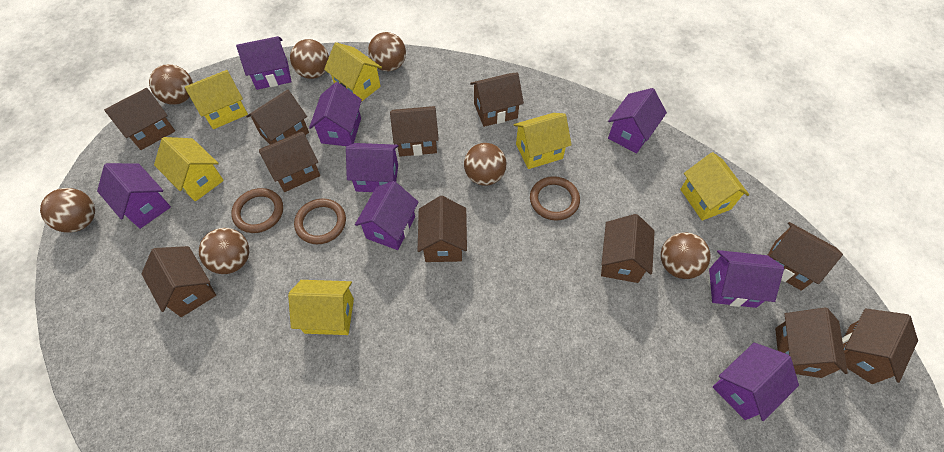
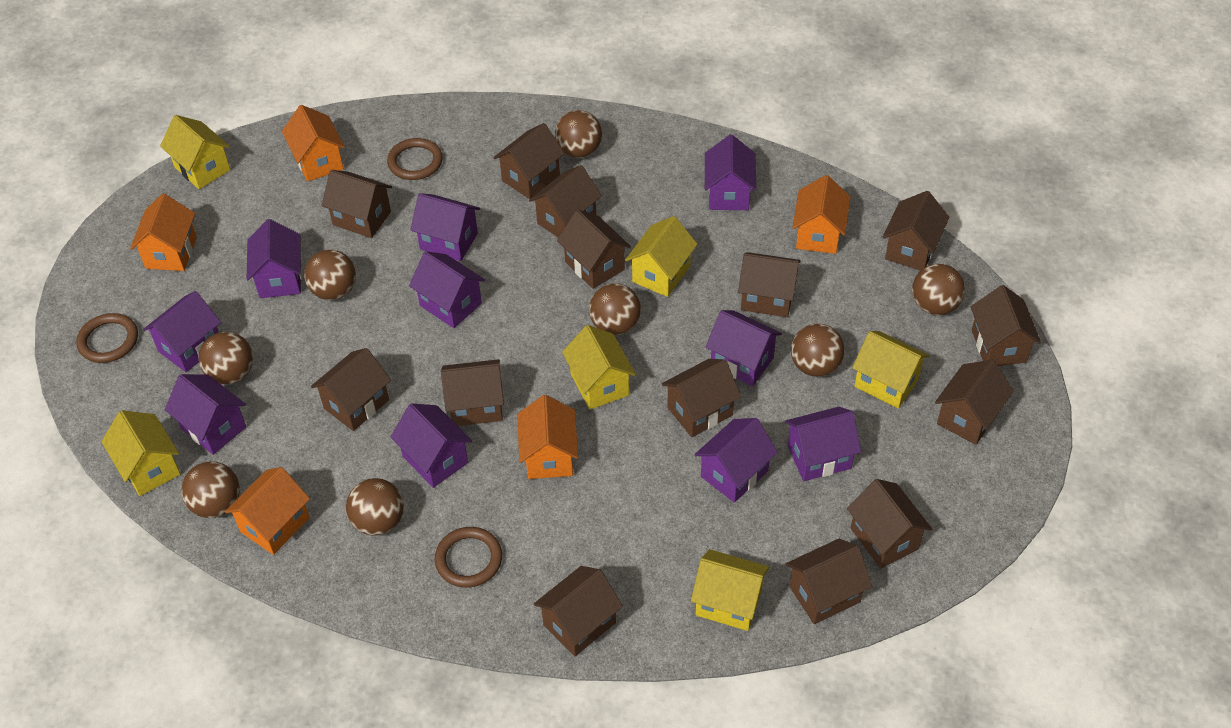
brown ball: [40,188,95,233] [149,64,193,105] [199,228,249,274] [290,39,329,79] [368,32,406,71] [464,143,507,186] [661,232,711,279] = 7 -> [181,462,240,518] [198,332,253,385] [304,250,356,300] [346,478,404,535] [555,110,602,158] [589,283,641,335] [791,323,844,377] [912,263,965,315] = 8
brown house: [104,88,175,150] [141,246,216,317] [246,89,309,144] [259,131,320,192] [390,106,439,157] [418,196,467,262] [470,72,524,127] [601,214,655,283] [768,222,843,291] [775,308,848,378] [842,308,918,384] = 11 -> [311,348,391,431] [322,170,392,238] [441,359,504,426] [493,123,564,199] [529,165,602,238] [534,566,623,656] [557,210,631,289] [662,359,741,437] [738,252,800,317] [786,539,872,624] [847,479,932,568] [883,191,949,271] [935,360,1014,445] [971,285,1041,366] = 14
orange house: none = 0 -> [130,193,197,271] [225,467,310,555] [282,105,345,181] [517,395,578,479] [792,175,850,254] = 5
purple house: [97,163,171,229] [236,36,292,90] [309,82,362,146] [346,143,398,192] [355,181,418,250] [608,88,667,153] [709,250,784,308] [713,343,799,421] = 8 -> [143,291,221,372] [165,374,246,455] [246,219,302,298] [391,403,472,488] [409,251,485,328] [410,193,480,261] [694,418,778,503] [705,135,756,210] [706,310,782,386] [785,407,861,481] = 10

